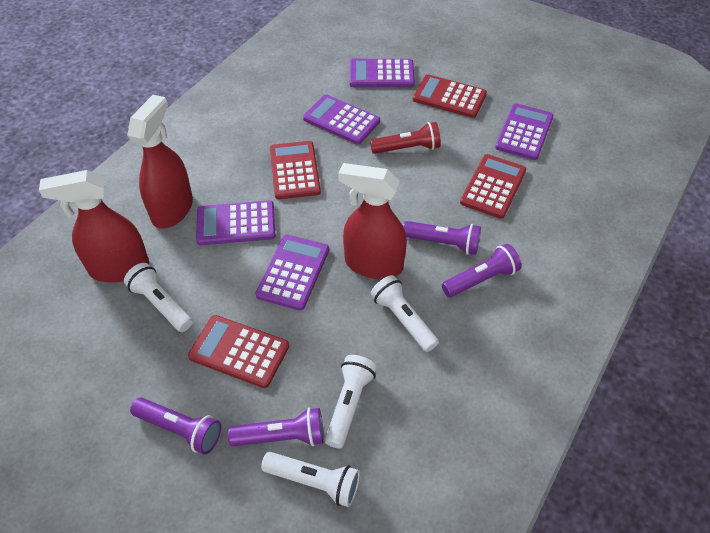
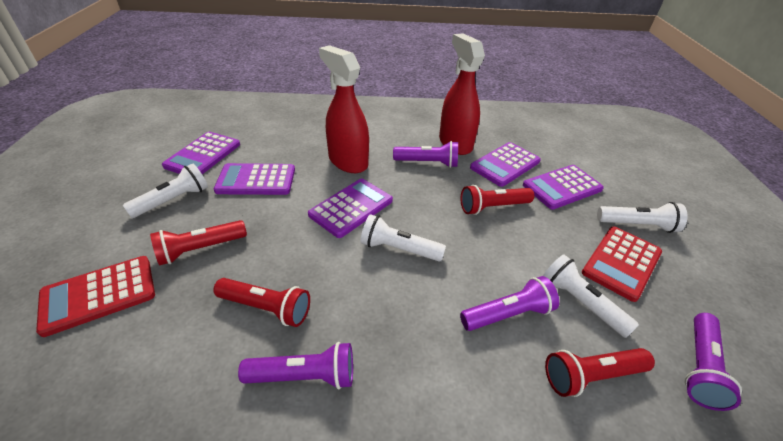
red calculator: [188,315,289,388] [270,141,321,199] [413,74,487,118] [460,154,526,219] = 4 -> [36,256,155,337] [582,227,662,302] = 2
red flashlight: [370,122,441,154] = 1 -> [150,220,247,266] [213,278,310,327] [461,185,534,215] [545,348,655,397] = 4
red spray bottle: [39,170,149,283] [127,94,193,229] [338,163,407,279] = 3 -> [319,45,369,173] [439,33,485,155] = 2

